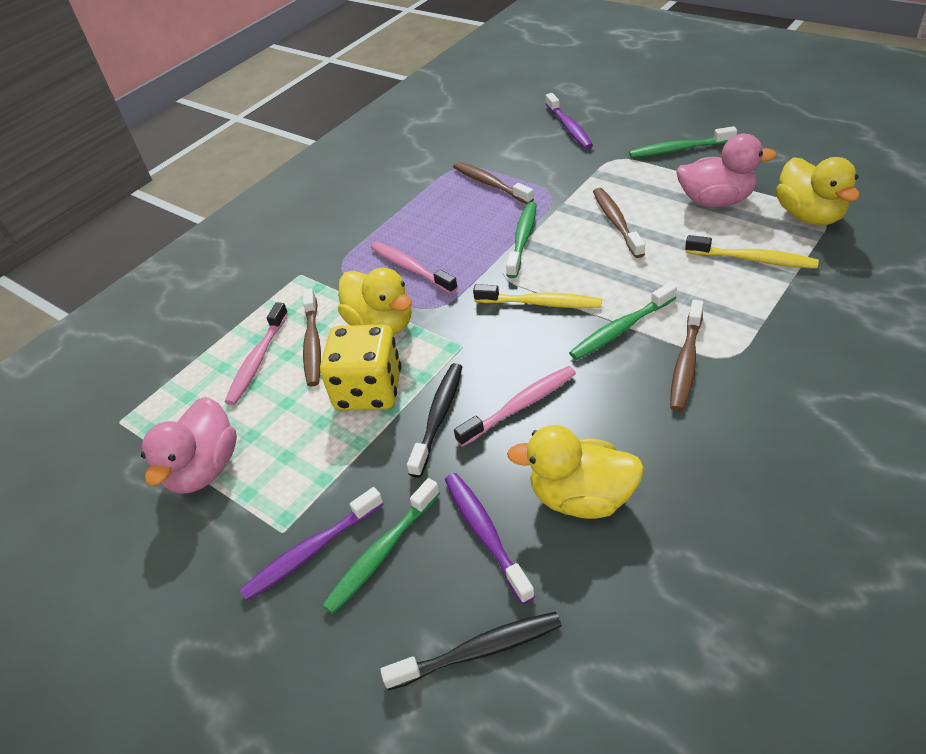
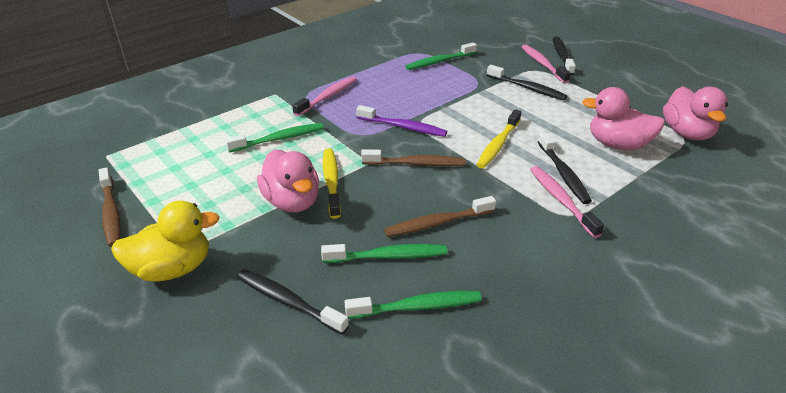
black toothbrush: [380,612,562,691] [407,363,462,478] = 2 -> [237,269,349,335] [487,65,567,100] [538,132,592,204] [553,37,576,76] = 4
brown toothbrush: [303,288,321,386] [453,162,534,204] [593,188,645,258] [670,300,704,411] = 4 -> [99,167,121,247] [361,149,465,166] [384,196,496,237] = 3
pink duck: [141,397,237,494] [676,134,777,207] = 2 -> [257,149,319,213] [582,87,665,150] [663,86,728,141] = 3
purple toothbrush: [240,487,384,601] [445,473,535,604] [546,93,593,149] = 3 -> [356,105,447,137] = 1
yellow dice: [320,324,401,411] = 1 -> none = 0
yellow duck: [338,268,412,335] [507,425,644,519] [776,157,860,225] = 3 -> [111,201,220,282] = 1

